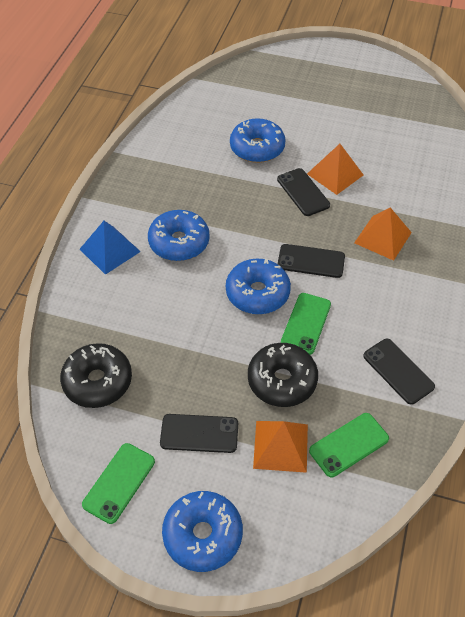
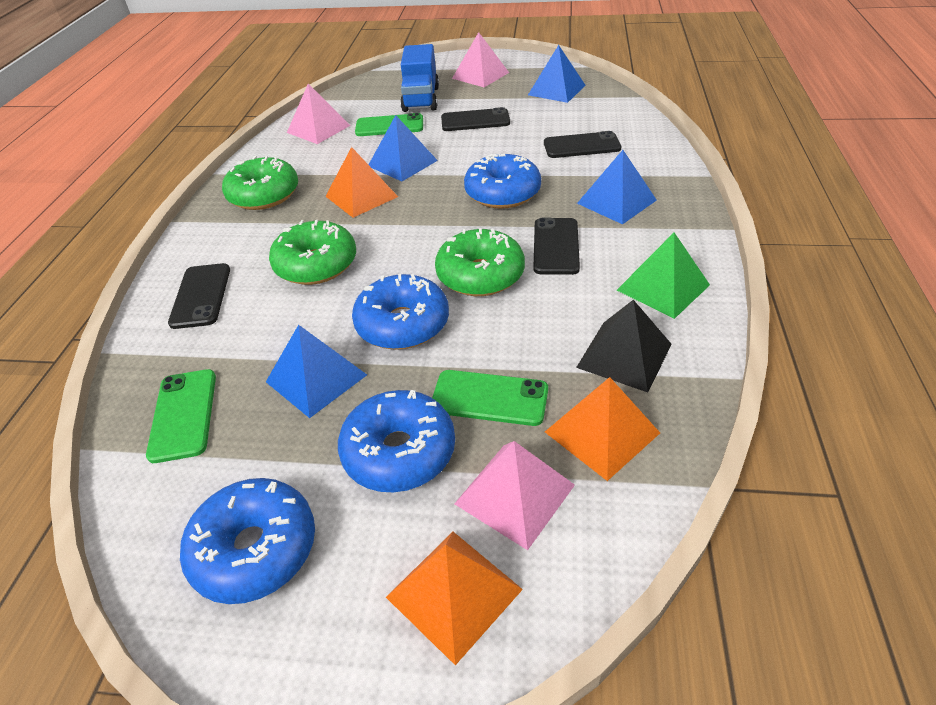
black donut: [60,343,132,408] [248,343,318,407] = 2 -> none = 0
black pyramid: none = 0 -> [576,300,672,392] = 1
blue pyramid: [80,221,141,275] = 1 -> [266,325,367,418] [369,115,438,182] [528,45,586,103] [577,150,657,224] = 4
blue truck: none = 0 -> [400,44,439,112] = 1
green donut: none = 0 -> [222,156,298,210] [269,220,356,285] [435,228,525,296] = 3
green pyramid: none = 0 -> [617,232,710,319] = 1
pink pyramid: none = 0 -> [287,84,351,144] [452,32,509,87] [454,441,575,550] = 3

